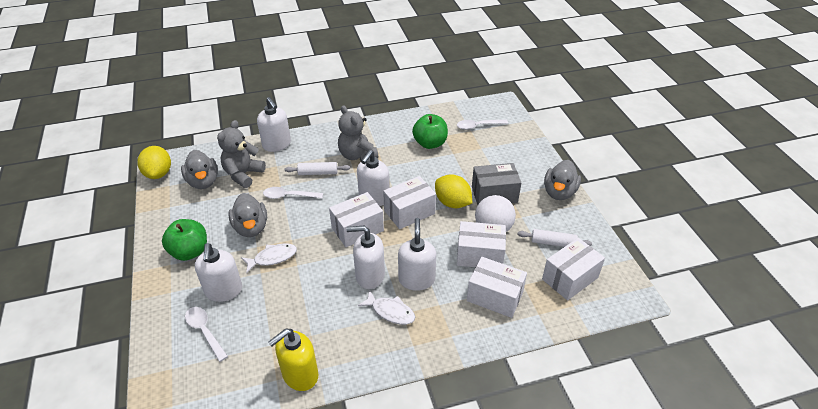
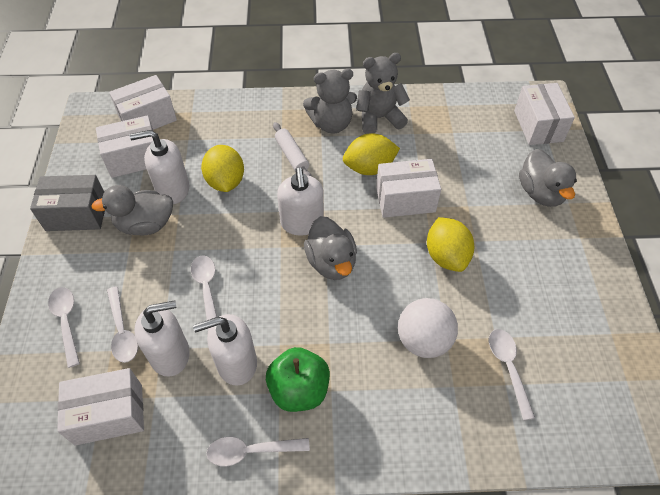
green apple: [162,219,207,261] [412,114,448,149] = 2 -> [266,347,330,412] = 1
white fish: [241,243,297,274] [358,290,415,325] = 2 -> none = 0
white rolling pin: [285,162,350,175] [517,229,592,247] = 2 -> [273,122,311,176] = 1
white soap dispenser: [195,243,242,302] [257,97,291,152] [347,226,385,289] [357,150,389,206] [398,218,436,291] = 5 -> [130,130,189,204] [134,300,190,377] [193,314,257,386] [277,167,324,236] = 4
white spoon: [185,307,228,362] [263,187,323,199] [457,119,508,130] = 3 -> [48,287,80,368] [107,286,138,363] [191,256,217,330] [206,437,310,466] [489,329,535,420] = 5
yellow lemon: [138,146,171,179] [435,174,472,208] = 2 -> [201,145,244,192] [343,133,400,175] [427,217,474,272] = 3
yellow soap dispenser: [269,329,318,391] = 1 -> none = 0

